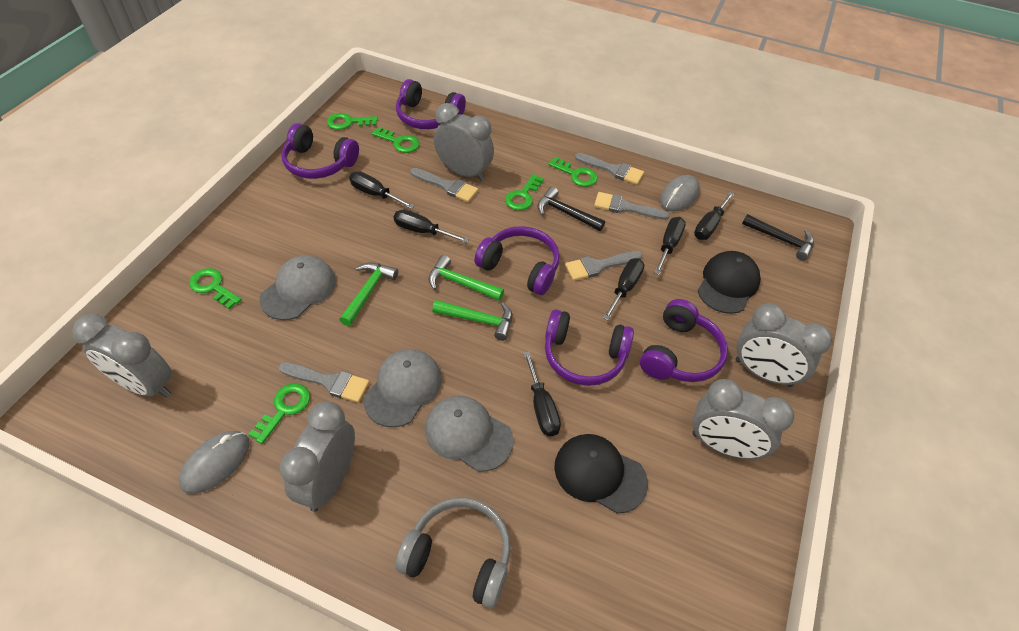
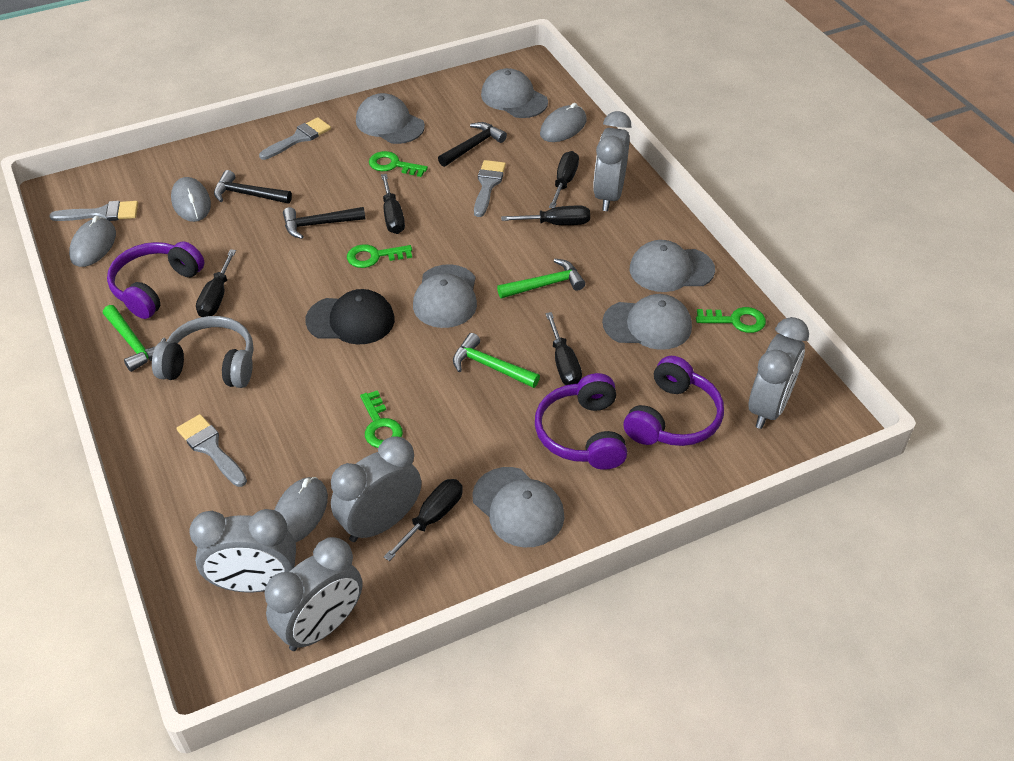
black cap: [554,434,648,514] [698,251,761,314] = 2 -> [305,289,395,345] = 1
black hammer: [537,187,605,231] [742,214,814,261] = 2 -> [214,170,292,203] [283,207,365,239] [438,122,507,167] = 3
green key: [189,268,242,309] [248,383,310,444] [327,113,378,130] [372,127,419,153] [505,174,544,210] [548,157,597,187] = 6 -> [347,244,412,268] [360,390,403,448] [369,151,428,177] [696,307,766,333] = 4
grey brush: [279,362,370,403] [410,168,478,202] [565,251,642,281] [575,153,644,185] [594,192,670,220] = 5 -> [49,201,138,221] [177,414,247,487] [259,117,331,160] [474,160,506,217] = 4
grey cap: [259,255,336,320] [363,349,442,427] [425,395,513,472] = 3 -> [356,93,425,144] [413,264,477,328] [472,467,564,548] [481,68,548,118] [602,294,692,350] [630,240,715,292] = 6
grey mouse: [179,431,250,494] [660,175,700,211] = 2 -> [69,216,116,267] [171,177,211,222] [274,477,328,543] [540,103,587,142] = 4
purple headphones: [281,123,359,179] [396,79,466,129] [474,226,560,295] [545,309,634,386] [640,299,728,382] = 5 -> [107,241,204,319] [535,373,627,470] [624,356,724,446] = 3

